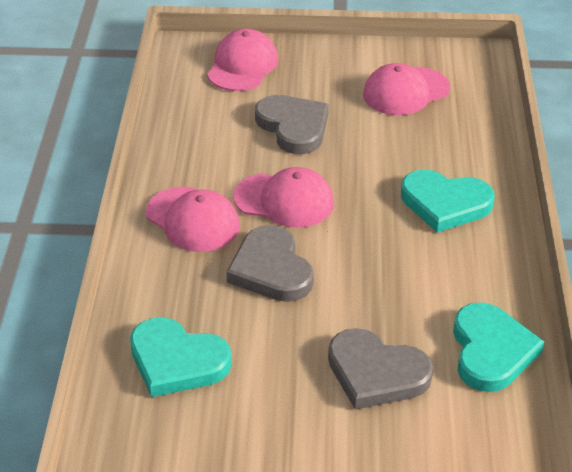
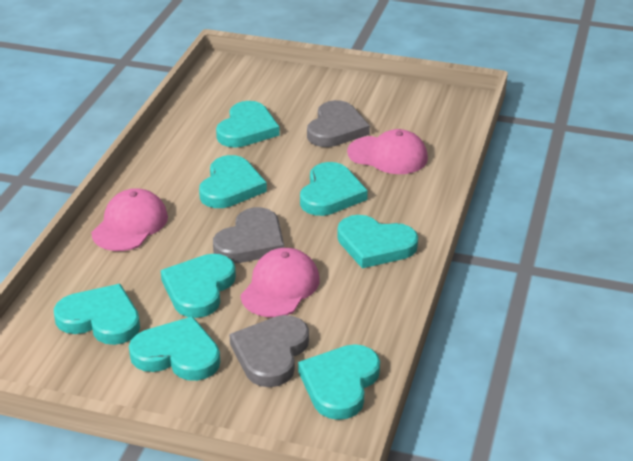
pink cap: [145,186,240,252] [207,29,278,91] [233,167,334,228] [363,63,450,115] = 4 -> [91,188,168,251] [240,248,320,317] [347,129,428,174] = 3
turquoise heart: [130,317,232,397] [401,170,495,233] [453,302,544,392] = 3 -> [54,284,140,345] [129,316,220,381] [160,254,236,318] [199,155,267,208] [216,101,280,148] [298,344,380,420] [300,162,368,216] [337,215,418,268] = 8

